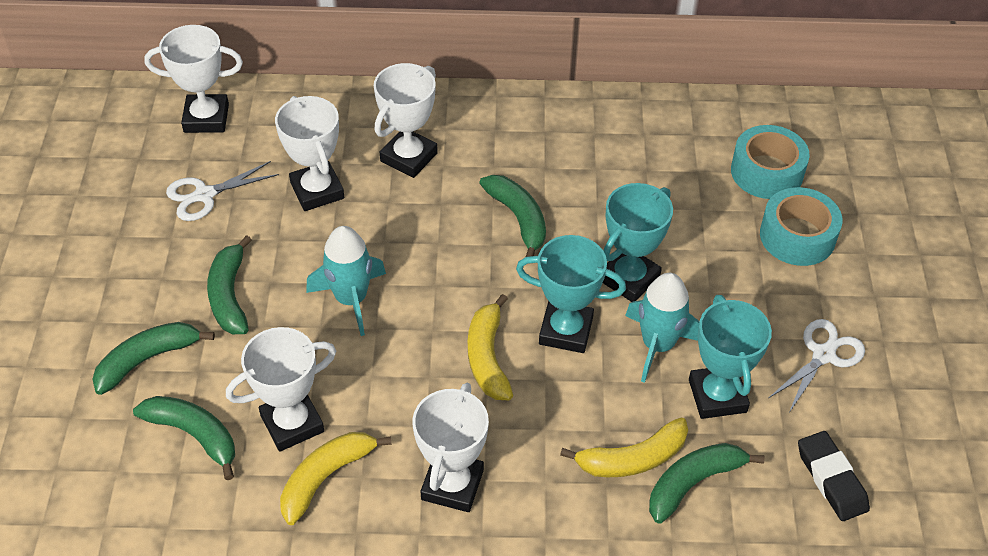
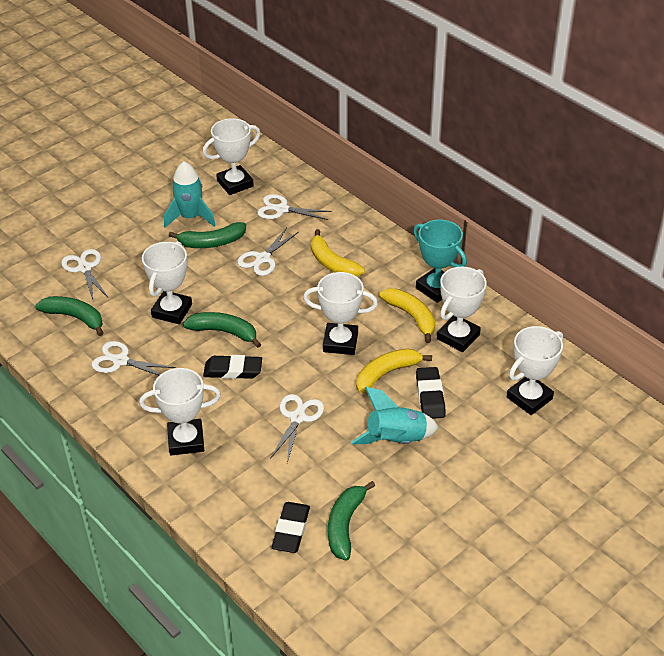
black eraser: [798,431,870,521] = 1 -> [203,355,262,379] [272,502,310,553] [416,367,446,419] = 3
green banana: [93,322,215,395] [133,396,235,480] [207,235,251,334] [479,175,546,257] [649,443,765,524] = 5 -> [35,296,103,336] [169,222,246,248] [183,312,261,348] [328,481,375,561] = 4
turquoise tape: [731,125,810,199] [760,187,842,266] = 2 -> none = 0
turquoise trophy: [516,235,626,353] [603,183,673,302] [689,295,772,419] = 3 -> [414,220,467,303] = 1
white scissors: [166,161,279,221] [769,319,865,412] = 2 -> [61,249,108,300] [92,341,176,376] [237,227,299,276] [257,194,332,220] [270,394,324,463] = 5
white trophy: [144,25,243,133] [226,327,336,452] [275,96,344,211] [374,63,438,178] [412,383,489,512] = 5 -> [139,368,221,456] [142,241,192,324] [203,118,261,195] [303,272,378,355] [437,267,487,352] [507,326,563,415] = 6

